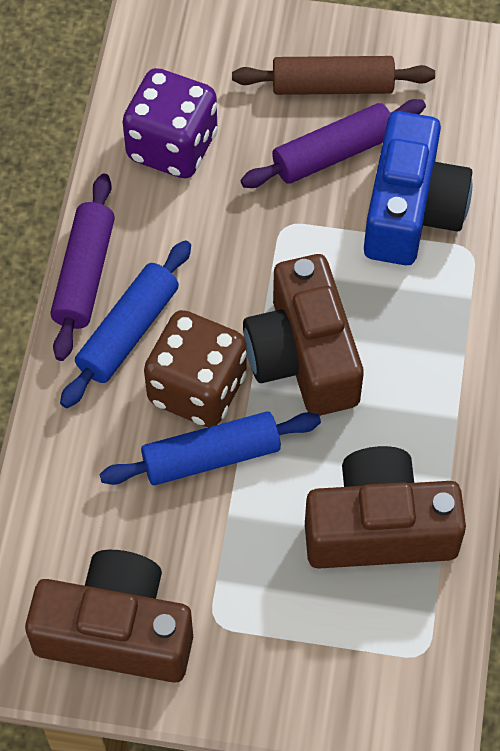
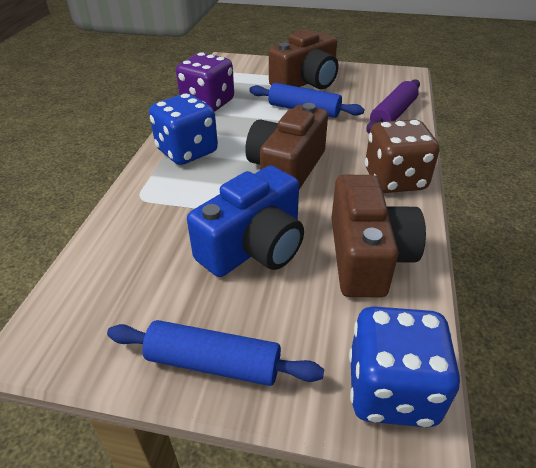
blue dice: none = 0 -> [149,93,218,165] [349,306,460,428] = 2
brown rolling pin: [232,56,435,95] = 1 -> none = 0
purple rolling pin: [50,174,115,361] [240,99,426,188] = 2 -> [366,79,420,134] = 1

